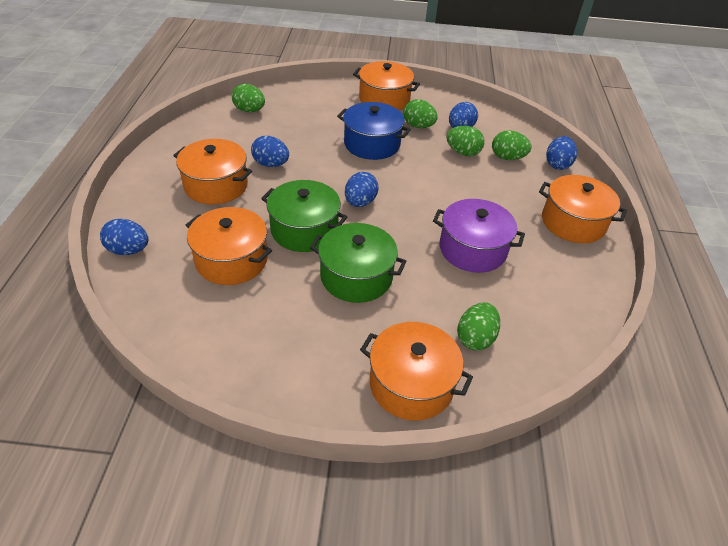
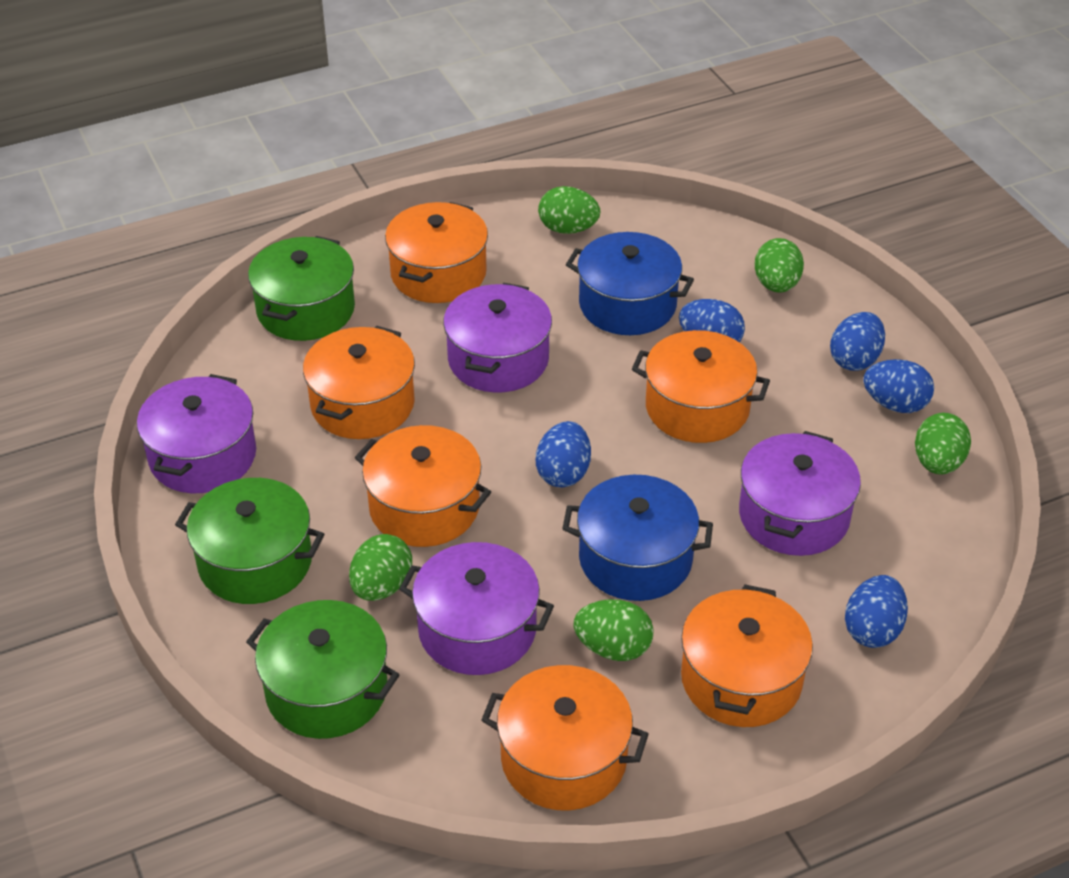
blue pot: [337,102,411,160] = 1 -> [562,475,713,601] [566,232,694,335] = 2
green pot: [261,180,347,252] [310,223,406,303] = 2 -> [175,478,324,604] [246,600,400,739] [248,236,355,341] = 3
orange pot: [173,139,252,204] [186,207,272,285] [353,61,420,110] [360,322,473,421] [539,175,627,243] = 5 -> [303,326,415,439] [355,425,491,547] [385,202,488,303] [481,665,649,810] [632,330,770,443] [681,584,813,727] = 6
purple pot: [433,199,525,273] = 1 -> [137,374,256,493] [399,542,554,675] [443,283,552,392] [739,431,861,556] = 4

